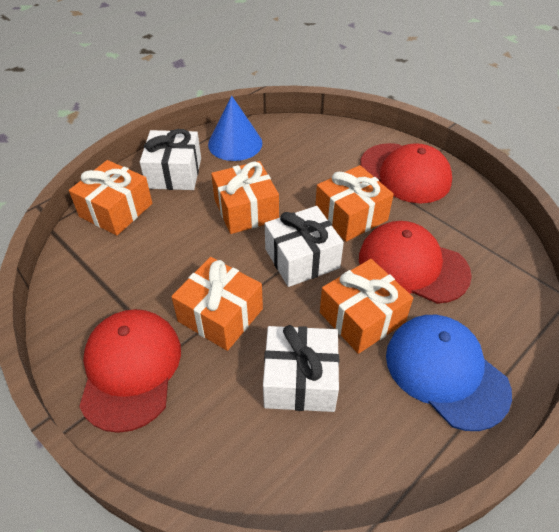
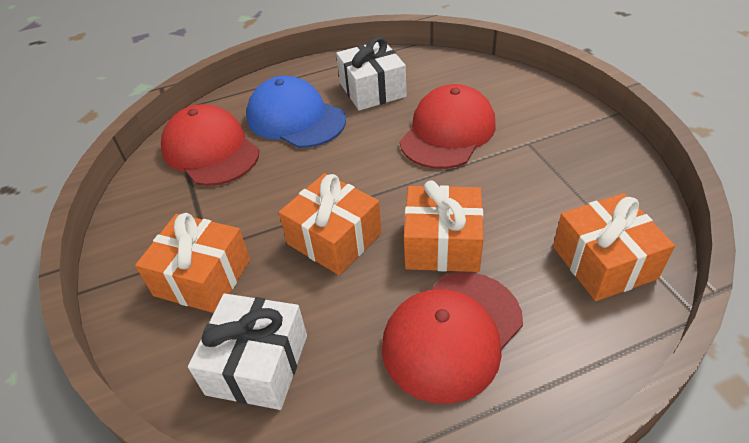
blue cone: [208,96,262,161] = 1 -> none = 0
orange gift: [69,160,152,236] [171,257,263,351] [211,161,279,234] [315,165,394,242] [320,259,413,354] = 5 -> [135,213,250,313] [279,173,382,275] [404,181,484,272] [553,193,675,301] = 4
white gift: [140,129,201,190] [263,325,339,412] [265,206,344,287] = 3 -> [188,294,307,410] [336,37,406,111] = 2

